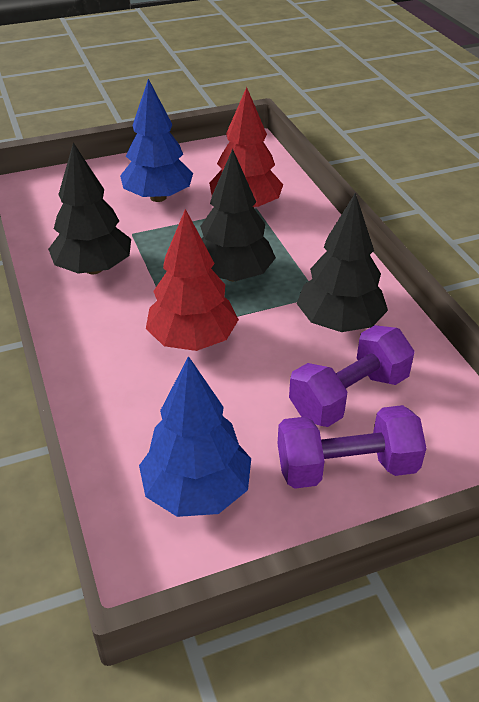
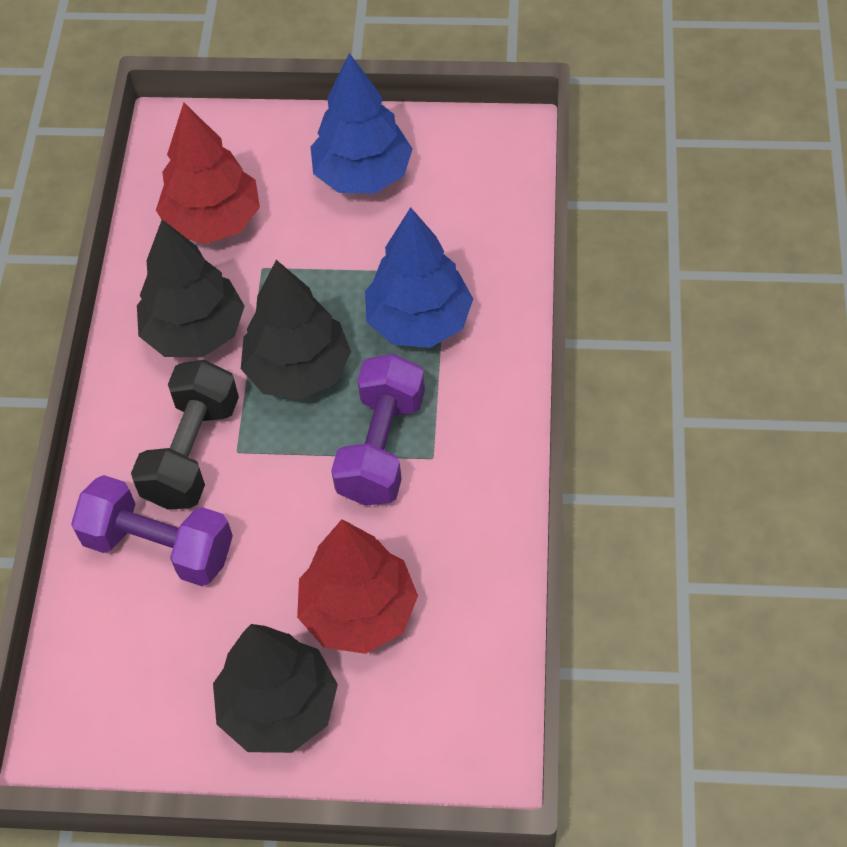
black dumbbell: none = 0 -> [131,360,239,510] = 1

